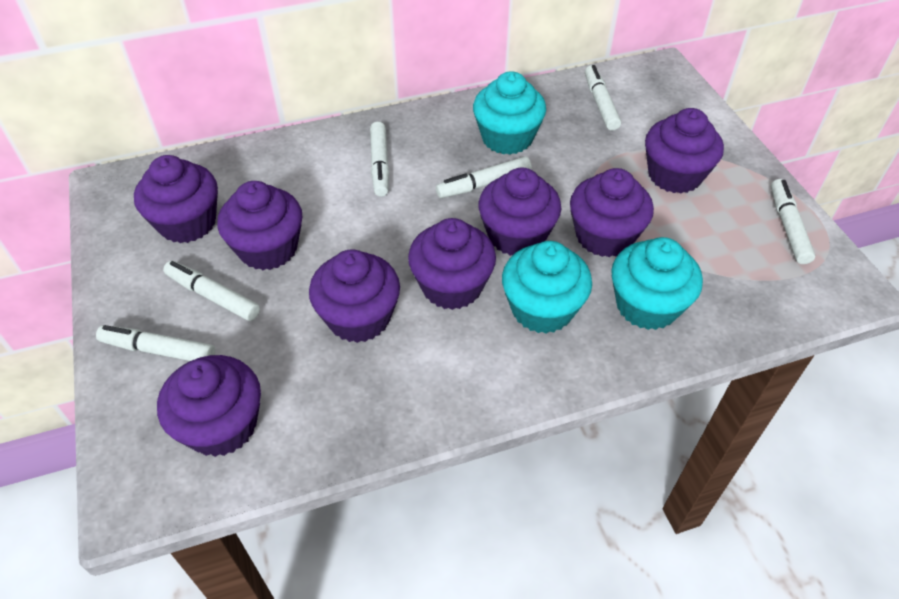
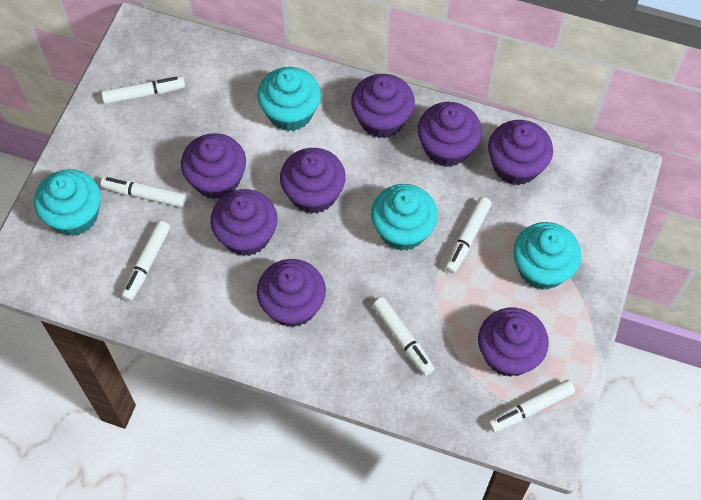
turquoise cupcake: [473,71,546,155] [502,241,592,334] [611,237,703,330] = 3 -> [34,169,101,236] [257,67,321,132] [371,184,438,251] [513,222,581,290] = 4

